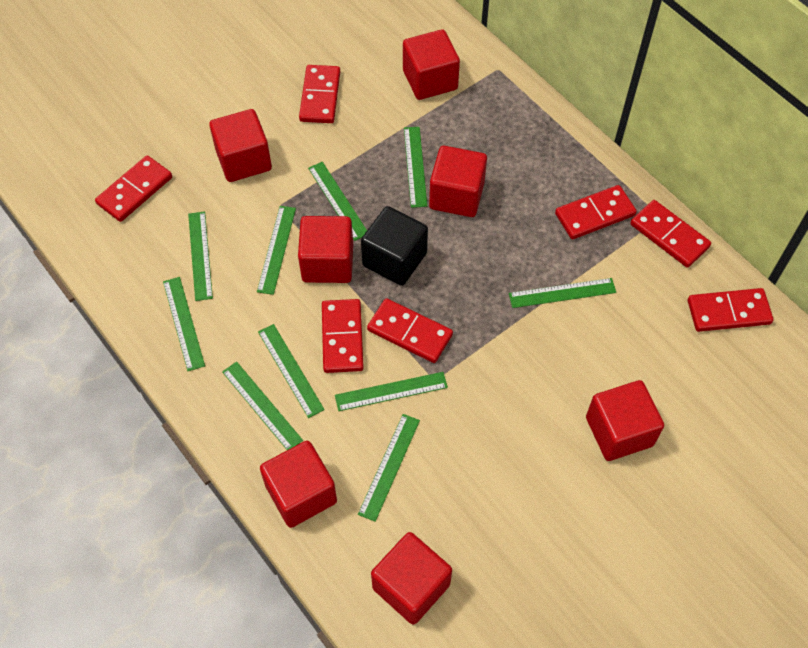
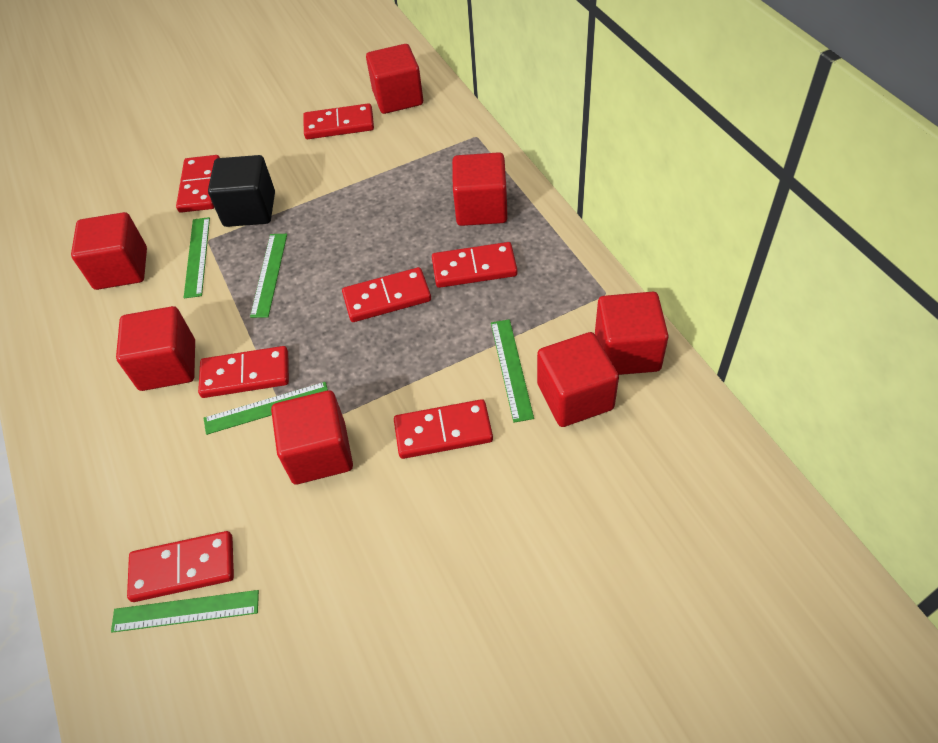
green ruler: [163,277,205,371] [188,211,213,301] [222,362,303,450] [257,206,296,295] [258,324,325,418] [308,162,367,241] [335,372,448,411] [358,414,420,522] [404,127,427,208] [509,278,616,308] = 10 -> [111,590,259,633] [184,217,210,298] [204,382,328,435] [250,234,287,318] [491,319,534,423] = 5

